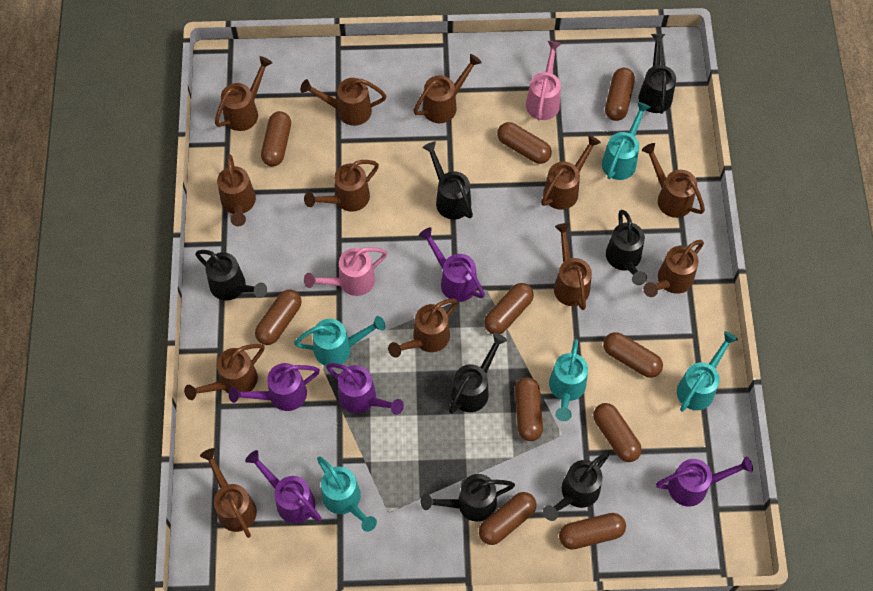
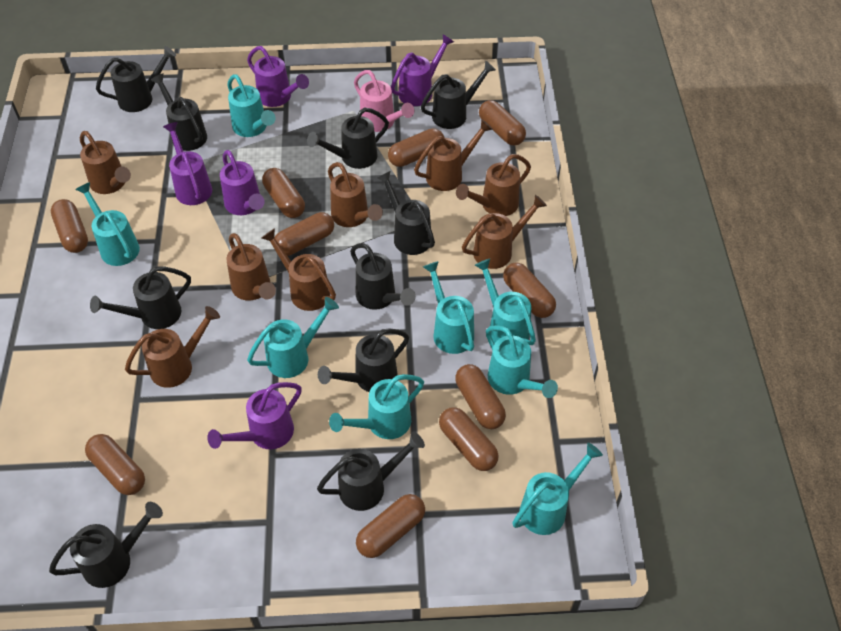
black watering can: [195,250,267,300] [421,474,515,522] [422,141,473,219] [449,333,507,414] [543,452,609,521] [606,210,647,285] [639,34,676,114] = 7 -> [49,502,163,588] [90,266,191,329] [96,46,176,112] [151,73,207,151] [307,107,389,169] [317,432,425,511] [318,328,409,392] [350,243,416,310] [377,171,435,255] [421,60,496,129] = 10
brown watering can: [184,344,264,400] [200,448,257,538] [215,56,272,131] [217,154,256,226] [300,78,387,126] [304,160,379,212] [388,298,458,358] [413,54,482,123] [541,135,601,210] [554,223,592,310] [642,143,705,218] [643,240,704,297] = 12 -> [80,131,131,194] [125,306,220,388] [226,233,276,301] [262,228,336,311] [328,162,383,227] [414,119,493,191] [456,154,531,216] [462,195,547,269] = 8
pink watering can: [304,247,387,296] [526,41,561,120] = 2 -> [354,70,414,132] = 1
turquoise watering can: [294,316,385,366] [317,457,377,532] [549,339,588,421] [602,102,650,180] [677,331,738,411] = 5 -> [75,182,140,266] [227,74,276,137] [247,297,339,378] [329,374,424,439] [423,261,474,354] [475,259,536,345] [486,325,558,398] [512,443,603,535] = 8

